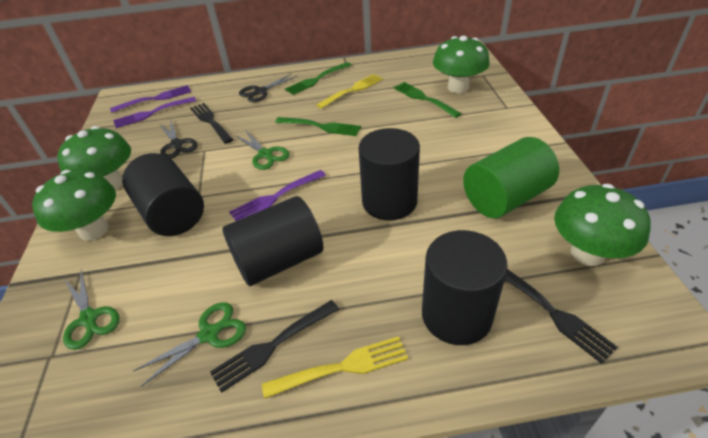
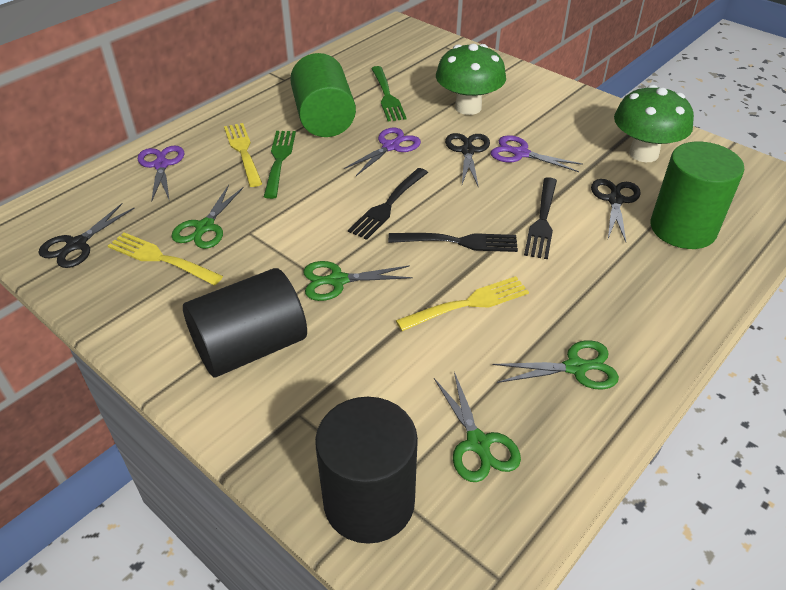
black cylinder: [122,153,204,236] [222,196,323,286] [358,128,420,221] [422,230,508,345] = 4 -> [183,268,307,377] [315,397,418,544] = 2
black scissors: [159,121,198,159] [239,74,298,102] = 2 -> [39,203,135,268] [445,133,490,187] [591,179,641,242] = 3
green cylinder: [463,137,559,218] = 1 -> [290,53,356,137] [651,142,745,249] = 2
green fork: [275,117,361,136] [285,62,351,95] [393,82,462,118] = 3 -> [264,131,296,199] [371,66,406,121] = 2
green mushroom: [32,170,116,241] [57,126,131,190] [433,36,490,93] [554,184,651,266] = 4 -> [436,44,506,115] [614,85,694,162] = 2
green scissors: [63,270,120,350] [133,302,246,387] [236,131,290,170] = 3 -> [171,185,244,249] [303,261,413,301] [434,372,521,482] [492,340,619,390] = 4
purple fork: [110,85,191,113] [113,97,196,128] [229,170,326,221] = 3 -> none = 0
purple scissors: none = 0 -> [138,145,184,202] [344,127,421,176] [491,135,583,172] = 3
yellow fork: [262,336,408,399] [317,74,383,109] = 2 -> [108,233,223,285] [224,123,262,187] [396,276,529,331] = 3

